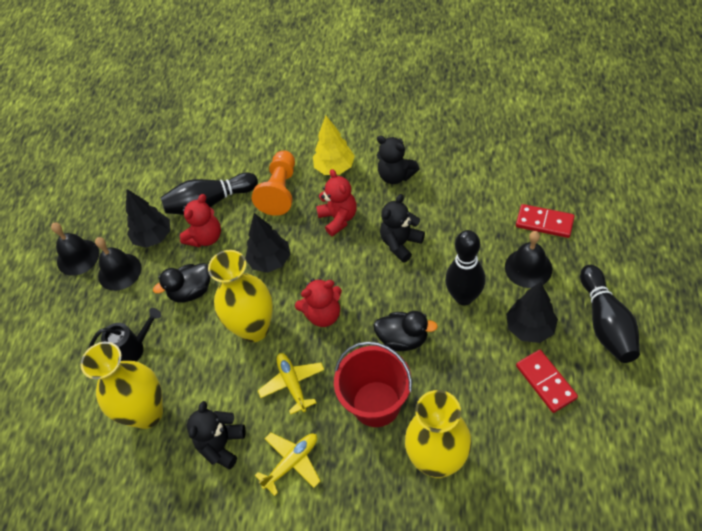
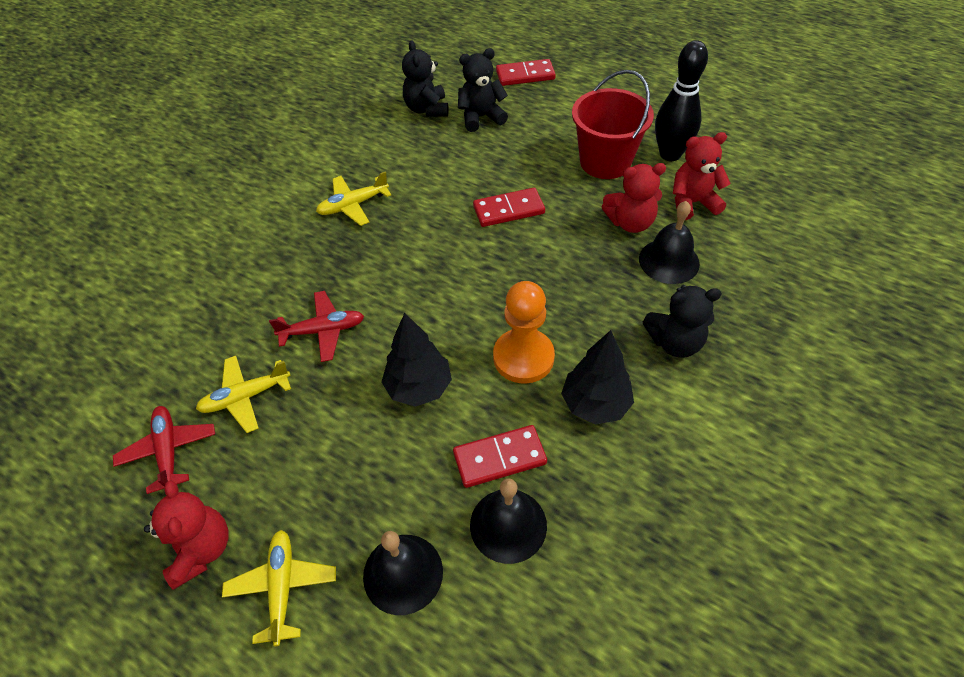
black bowling pin: [161,173,258,215] [445,230,485,305] [580,265,640,363] = 3 -> [655,40,708,161] = 1
black duck: [153,263,211,303] [373,311,438,351] = 2 -> none = 0
black tree: [126,189,170,248] [245,213,291,273] [506,282,558,343] = 3 -> [381,313,452,407] [561,330,634,425] = 2
black watering can: [88,308,162,362] = 1 -> none = 0
red domino: [516,204,575,238] [516,350,578,413] = 2 -> [453,425,547,488] [473,188,545,227] [496,59,556,86] = 3
red plane: none = 0 -> [113,406,215,494] [269,291,364,362] = 2
yellow plane: [255,432,320,496] [258,353,324,415] = 2 -> [196,356,291,433] [222,530,336,646] [316,171,391,226] = 3
yellow tree: [313,116,355,175] = 1 -> none = 0
yellow vase: [81,342,163,429] [208,250,273,342] [405,390,472,478] = 3 -> none = 0

